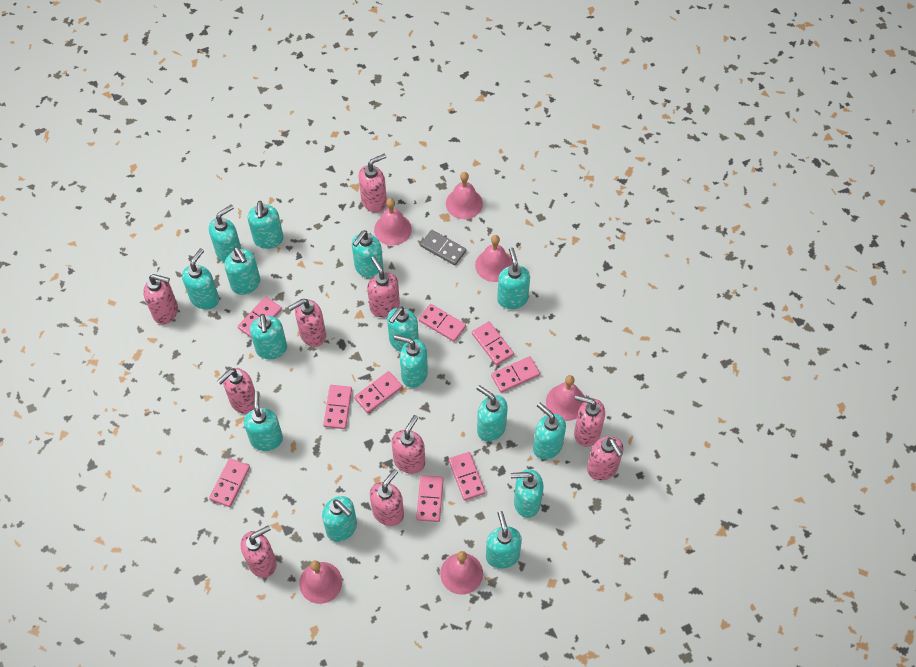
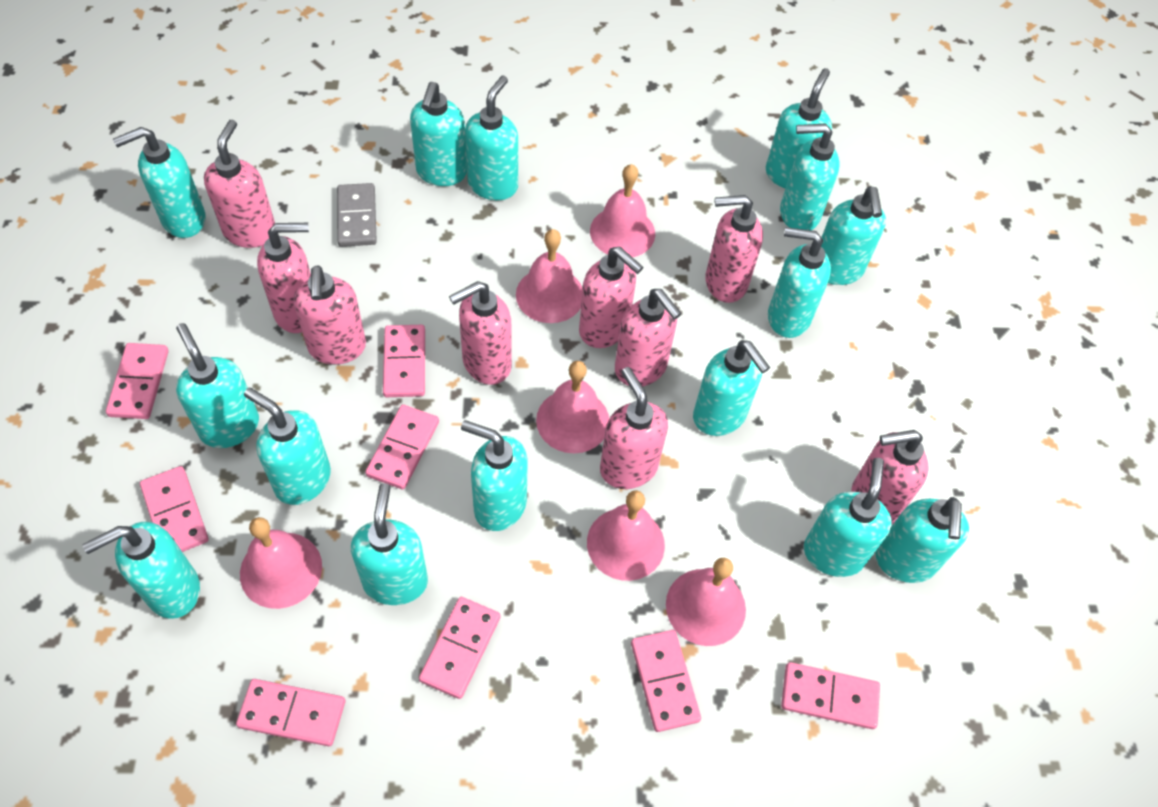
pink domino: [209,458,250,507] [238,297,282,338] [323,385,352,429] [354,371,402,413] [416,475,444,522] [419,304,466,342] [449,452,485,501] [472,321,514,365] [491,356,540,393] = 9 -> [106,343,169,419] [140,466,209,552] [236,679,345,746] [365,405,439,489] [383,325,425,397] [419,597,501,699] [631,630,701,732] [781,662,880,729] = 8
pink soap dispenser: [143,274,178,324] [217,368,255,414] [241,525,277,578] [288,299,326,347] [358,154,387,213] [367,256,400,317] [370,469,404,526] [391,415,425,474] [574,395,605,447] [587,436,623,480] = 10 -> [204,120,275,248] [257,223,311,333] [294,265,366,365] [449,281,512,385] [579,246,643,348] [600,367,668,489] [615,289,682,386] [705,195,763,303] [851,430,929,524] = 9

